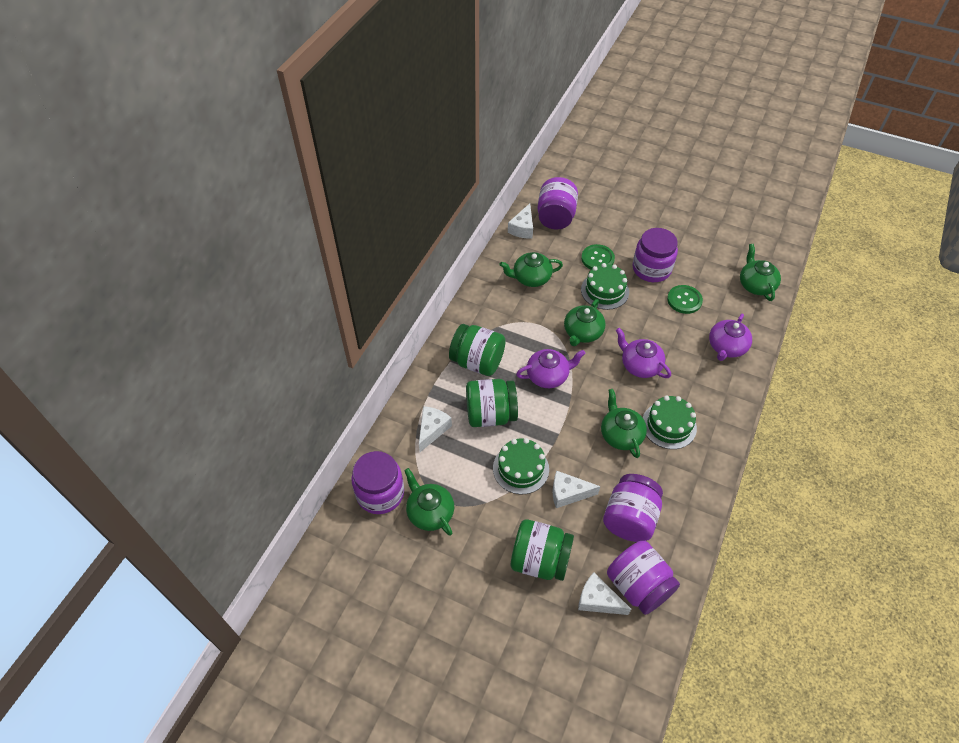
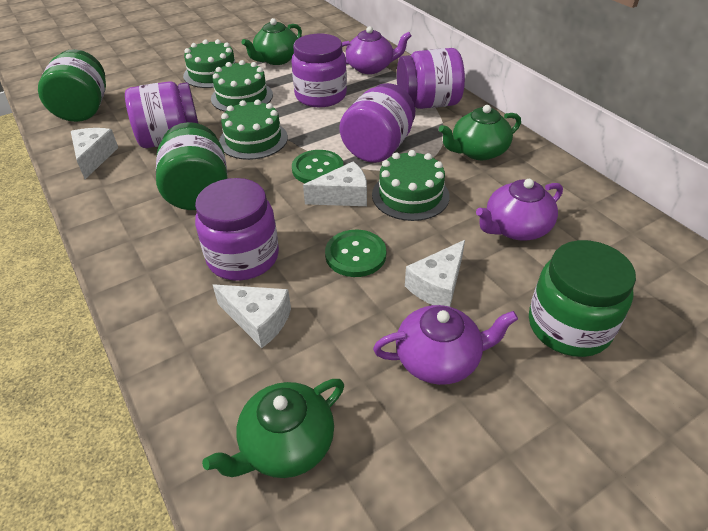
green cake: [493,438,549,494] [581,263,629,310] [643,395,697,449] = 3 -> [183,39,235,88] [211,60,273,112] [219,99,288,160] [372,150,450,221] = 4
green teapot: [404,468,454,536] [499,252,563,287] [564,299,606,346] [601,389,647,458] [740,244,781,301] = 5 -> [202,379,344,478] [242,18,302,65] [439,105,521,160] = 3

